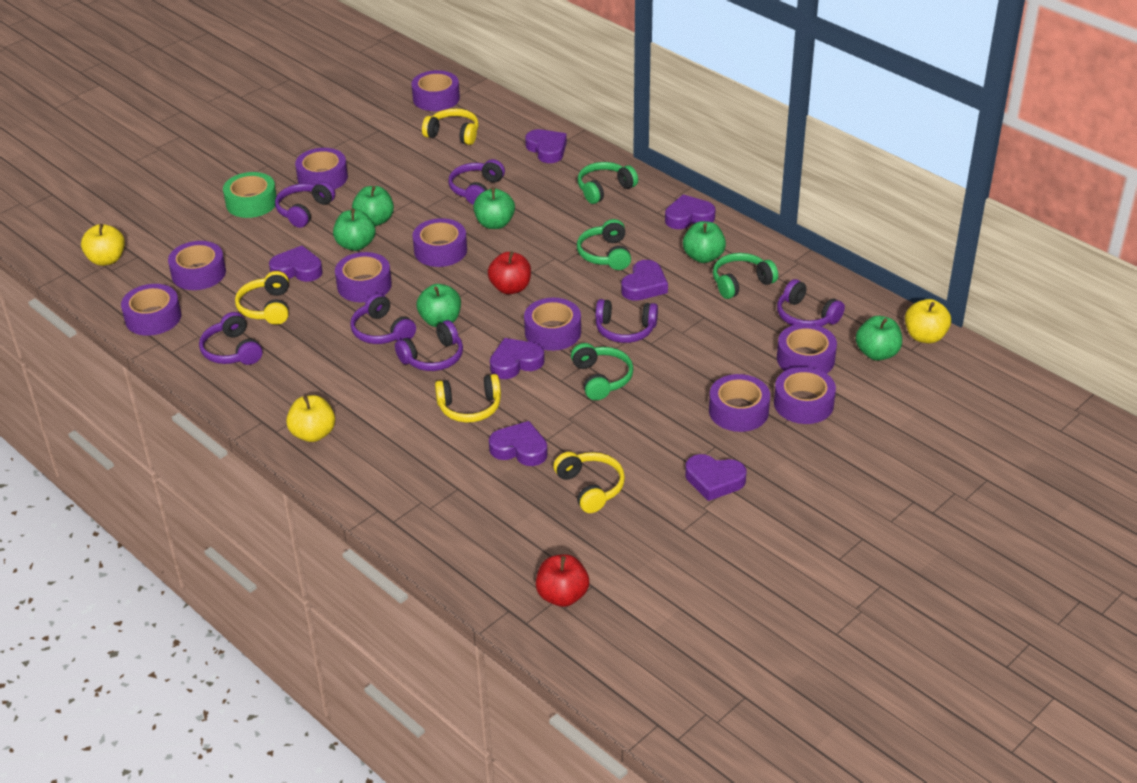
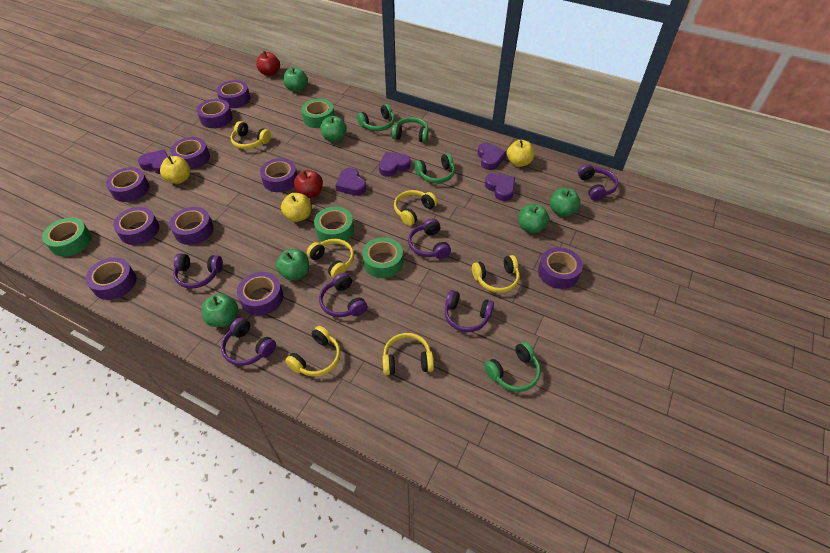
green tape: [223,172,277,218] = 1 -> [42,218,92,257] [301,99,334,128] [314,207,354,245] [362,237,403,278] = 4
purple headphones: [199,312,262,365] [275,181,335,228] [350,293,416,344] [395,320,463,371] [449,159,505,205] [595,299,658,343] [777,279,845,327] = 7 -> [173,253,223,289] [221,317,276,366] [319,273,367,317] [408,218,451,259] [445,290,494,332] [578,164,618,201] = 6
purple heart: [269,245,323,282] [489,421,548,466] [490,338,545,379] [525,129,567,163] [621,260,668,301] [665,194,716,229] [685,454,746,501] = 7 -> [138,149,168,174] [336,168,366,196] [379,152,411,177] [478,143,507,170] [485,173,515,201] = 5
yellow headphones: [235,271,289,325] [422,108,478,145] [435,374,501,423] [553,452,625,513] = 4 -> [231,121,271,149] [285,326,340,376] [307,239,354,278] [382,333,434,375] [394,190,438,226] [472,255,520,293] = 6

